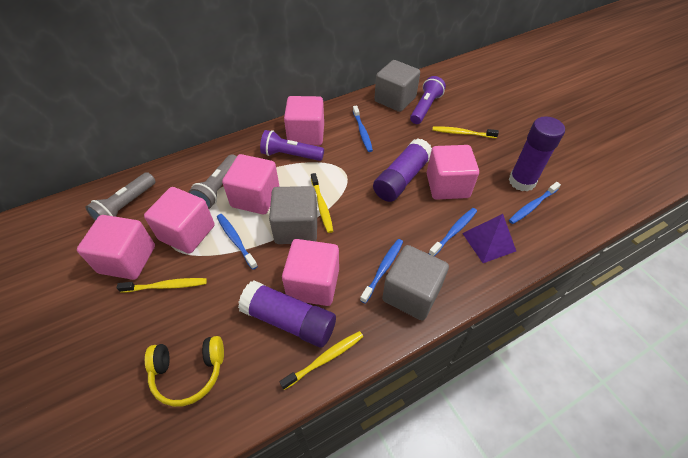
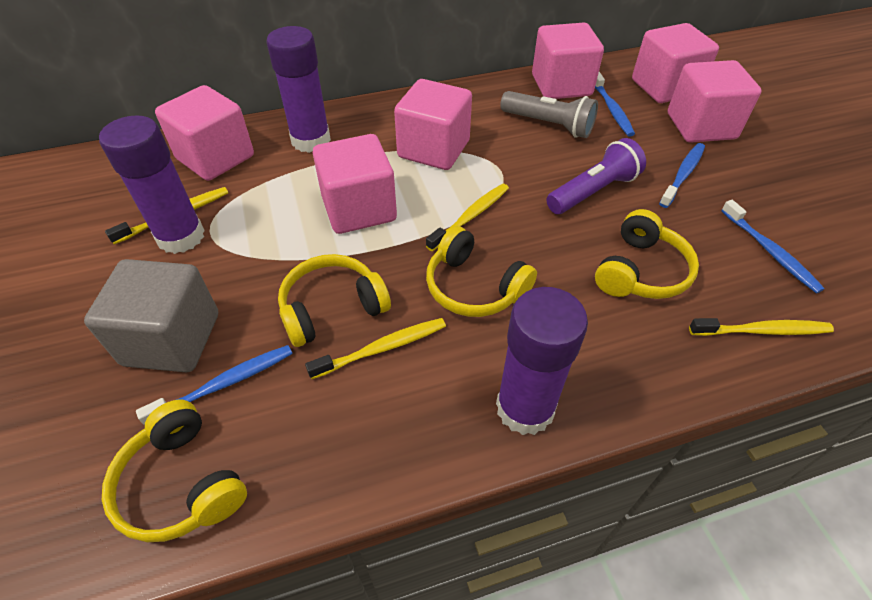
blue toothbrush: [217,214,258,270] [353,106,373,152] [360,239,403,304] [428,208,477,256] [509,182,561,224] = 5 -> [136,345,293,425] [595,72,635,137] [659,143,705,208] [721,200,825,294] = 4
grey cube: [269,186,317,244] [374,60,420,112] [382,245,449,320] = 3 -> [84,259,218,372] = 1
grey flashlight: [86,172,156,221] [188,154,237,209] = 2 -> [500,91,598,138] = 1
purple flashlight: [260,130,324,161] [410,76,446,124] = 2 -> [546,138,646,214] = 1
purple pyramid: [462,214,516,263] = 1 -> none = 0
yellow headphones: [145,336,224,407] = 1 -> [102,399,247,542] [278,254,391,347] [426,226,537,317] [595,209,699,299] = 4

